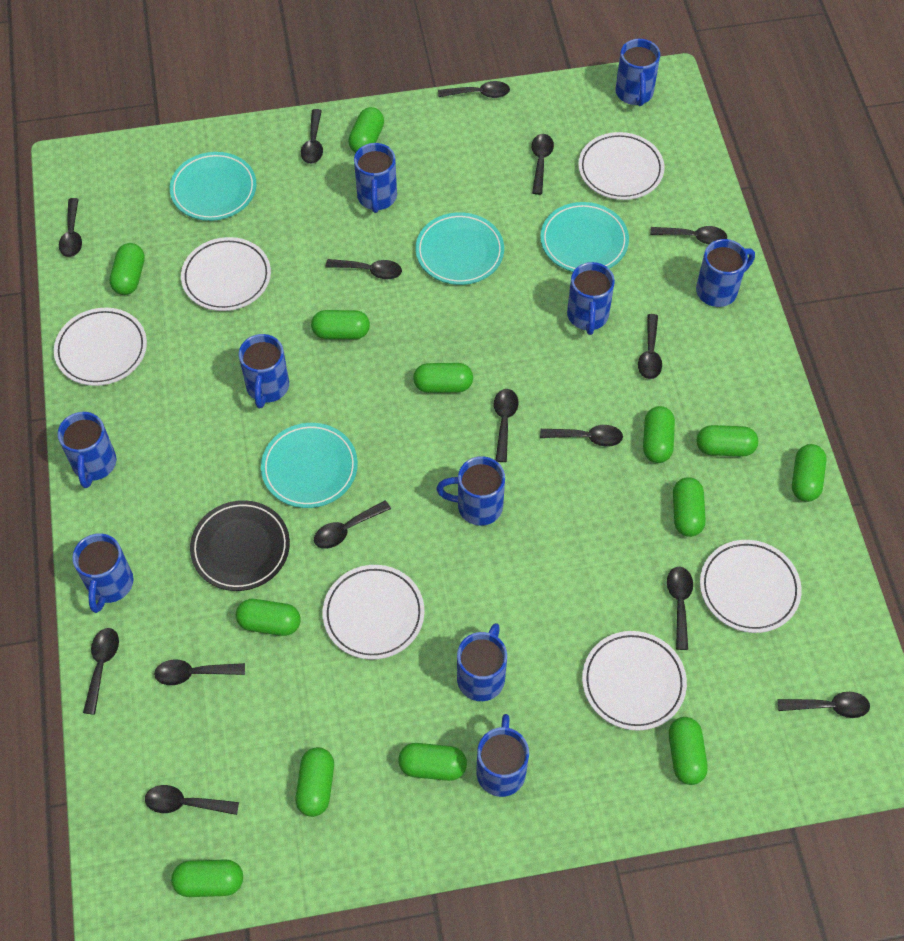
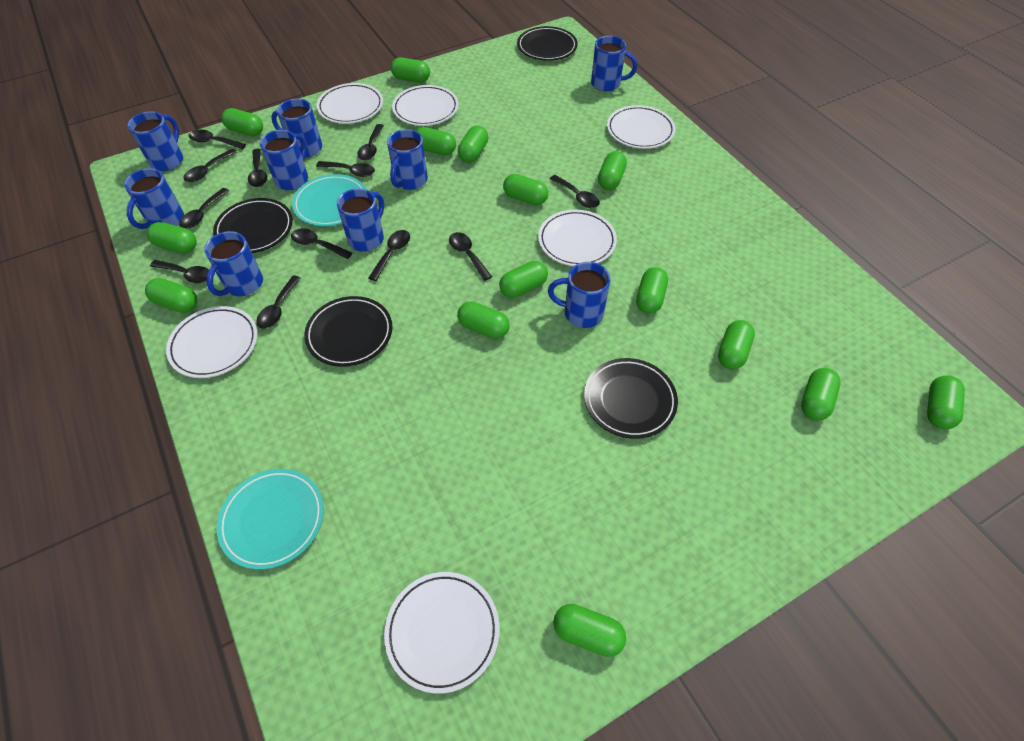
black plate: [190,500,290,591] = 1 -> [213,198,293,253] [304,296,393,367] [517,26,578,61] [584,358,678,439] = 4
black spoon: [59,198,82,257] [83,628,119,715] [145,785,239,815] [154,659,245,685] [301,109,323,164] [314,500,391,549] [326,259,402,279] [438,81,510,98] [494,389,519,462] [532,134,554,195] [540,425,623,447] [638,314,662,379] [650,226,727,244] [667,567,693,650] [778,692,870,718] = 15 -> [150,260,209,283] [179,188,229,229] [183,149,237,182] [189,130,246,149] [248,149,267,187] [256,276,301,329] [291,228,352,259] [316,161,375,177] [357,124,384,161] [369,230,410,281] [449,232,492,281] [550,175,600,208] = 12
blue mug: [58,412,116,488] [72,533,133,613] [239,334,289,408] [354,143,397,213] [436,456,505,526] [457,623,507,701] [476,714,529,797] [567,262,615,335] [616,39,660,106] [696,239,755,307] = 10 -> [124,168,184,229] [128,111,183,171] [204,231,263,296] [260,130,308,190] [271,99,322,158] [337,188,384,252] [387,129,428,190] [548,262,610,328] [591,36,637,92] = 9
green capsule: [110,243,145,295] [171,859,243,897] [236,599,301,636] [296,747,334,817] [311,310,370,339] [348,107,384,153] [398,743,467,781] [413,363,473,393] [643,406,675,463] [669,717,708,785] [673,477,706,537] [697,425,758,457] [792,444,827,502] = 13 -> [145,278,197,313] [147,222,197,253] [221,108,263,136] [391,58,430,82] [416,127,456,155] [457,301,509,339] [458,125,488,163] [499,261,548,298] [503,174,548,205] [553,604,626,657] [598,151,627,190] [636,267,668,314] [718,320,755,369] [801,368,841,421] [927,375,965,429] = 15
turquoise plate: [170,152,257,221] [261,423,358,508] [416,212,504,285] [540,202,629,272] = 4 -> [217,469,324,570] [292,174,367,227] = 2

